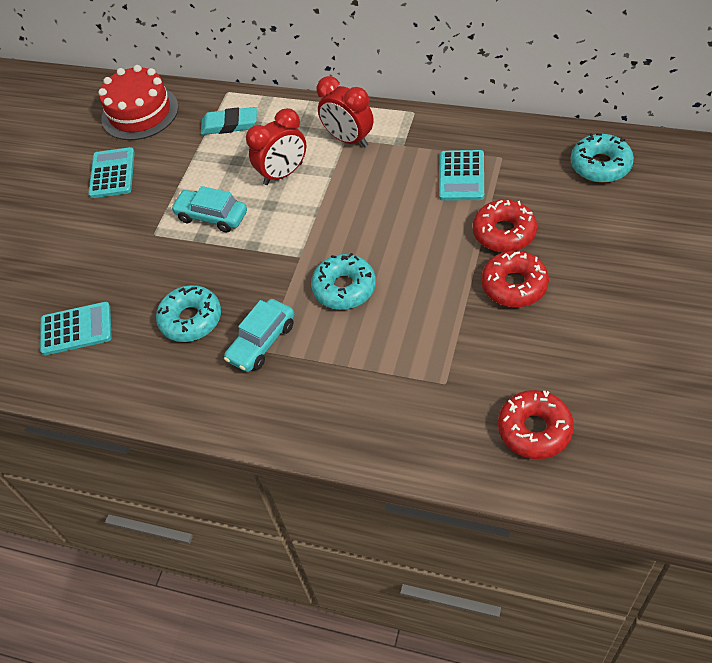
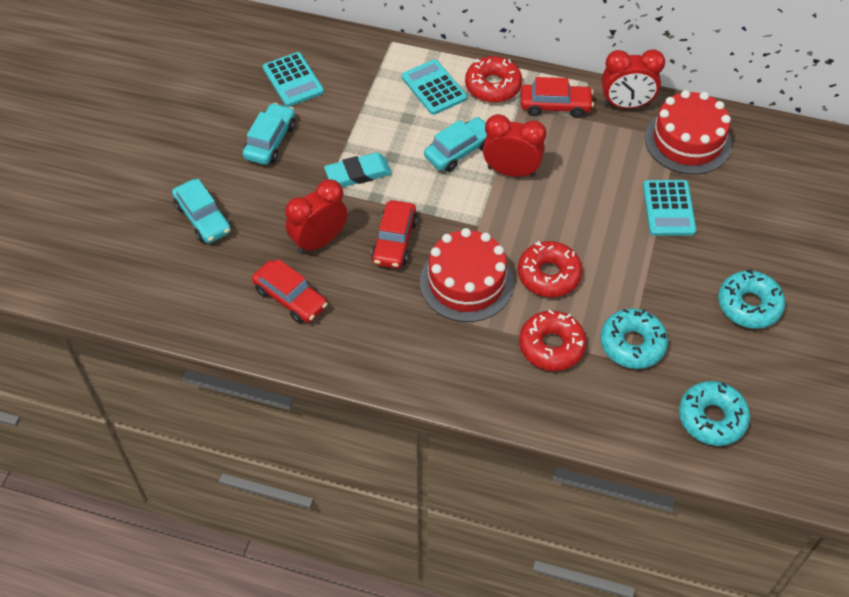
red cake: [98,65,178,140] = 1 -> [420,228,514,322] [645,90,732,175] = 2
red car: none = 0 -> [252,259,328,323] [371,200,418,269] [521,77,594,118] = 3
red clock: [246,108,306,185] [316,76,374,148] = 2 -> [285,179,348,254] [483,114,546,177] [602,49,665,109] = 3
turquoise car: [171,186,247,233] [224,299,294,372] = 2 -> [172,179,231,243] [243,103,295,165] [424,117,487,172] = 3

